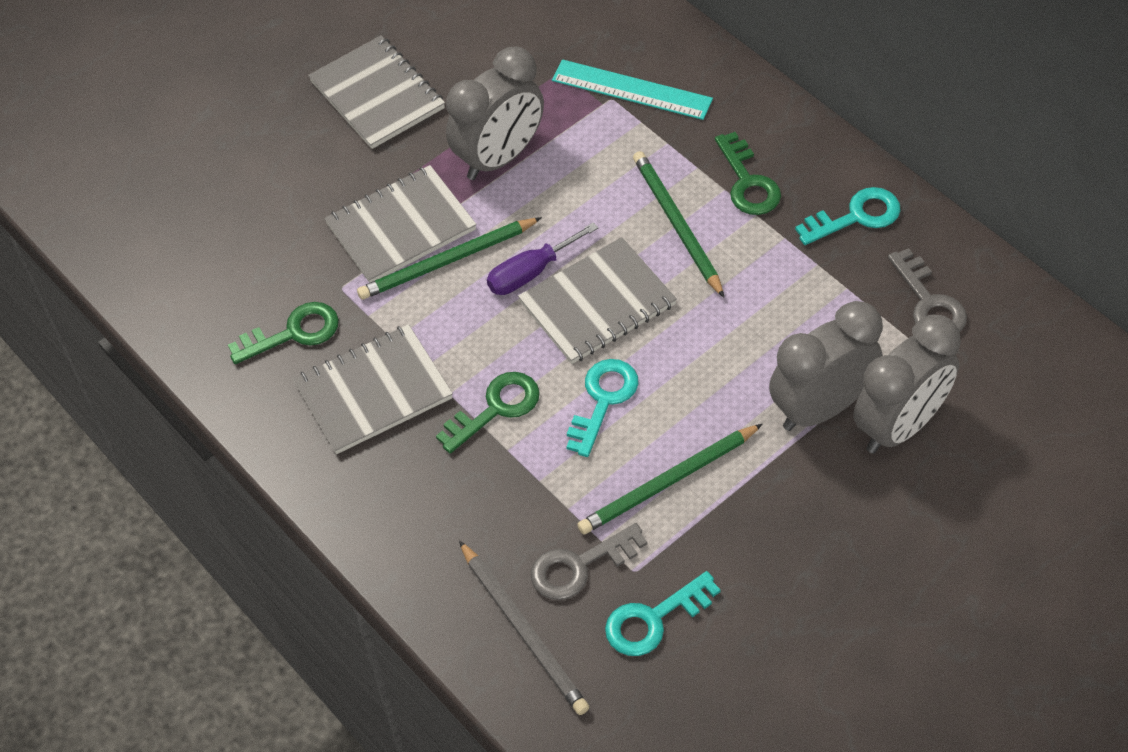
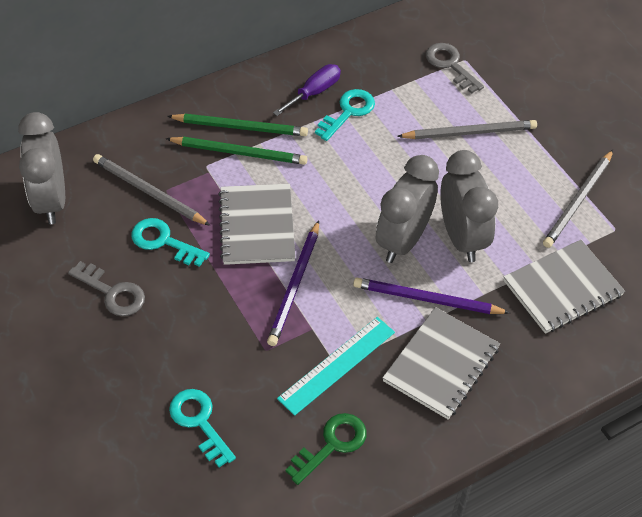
green key: [228,302,339,364] [436,372,540,454] [715,132,781,215] = 3 -> [286,413,367,485] = 1
green pencil: [357,217,542,300] [577,424,763,534] [633,151,724,298] = 3 -> [166,137,308,165] [167,114,308,136] = 2
grey notebook: [293,324,453,454] [308,35,445,149] [324,165,477,283] [518,237,677,364] = 4 -> [218,184,296,265] [382,307,500,420] [503,240,625,334] = 3
grey pencil: [459,541,589,715] = 1 -> [93,154,211,226] [397,120,537,139] [543,150,613,248] = 3
purple pencil: none = 0 -> [267,220,319,346] [353,278,510,314] = 2

